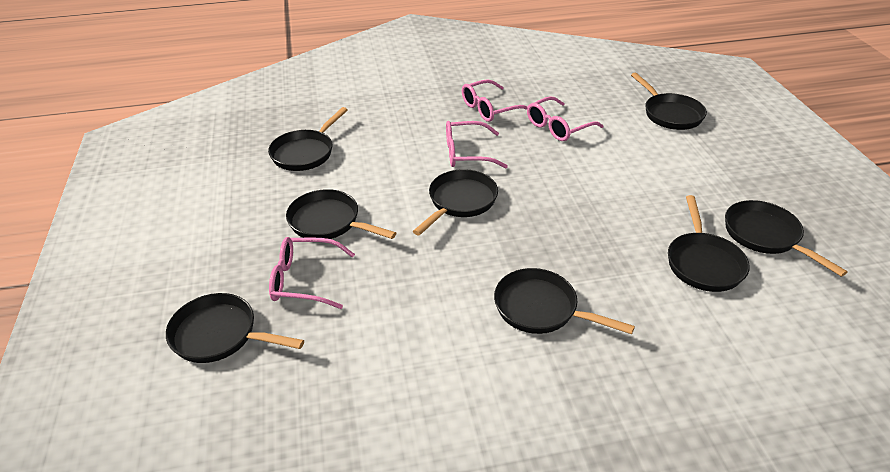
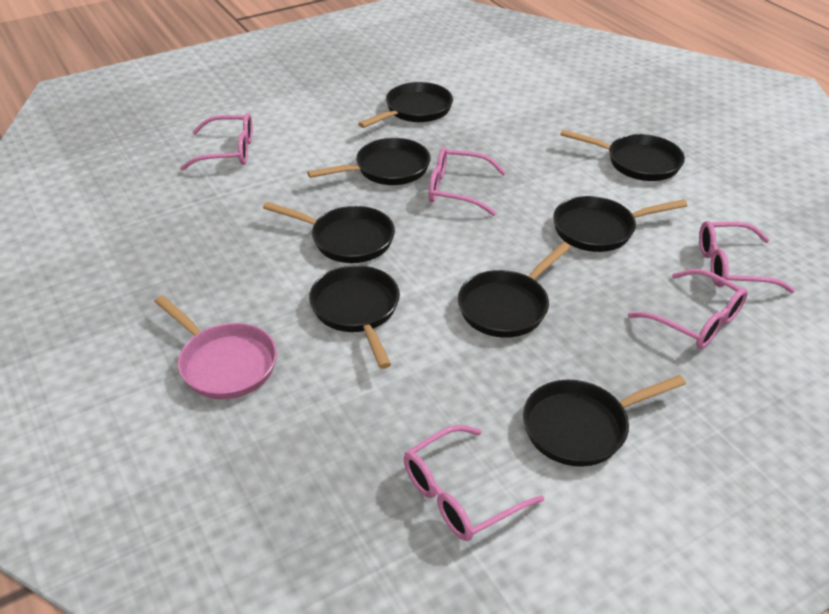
pink glasses: [269,237,355,309] [446,121,508,168] [462,79,527,122] [527,96,604,141] = 4 -> [180,113,253,170] [404,425,544,541] [429,147,506,216] [628,269,748,349] [699,221,795,293] = 5
pink pan: none = 0 -> [154,295,277,399] = 1

